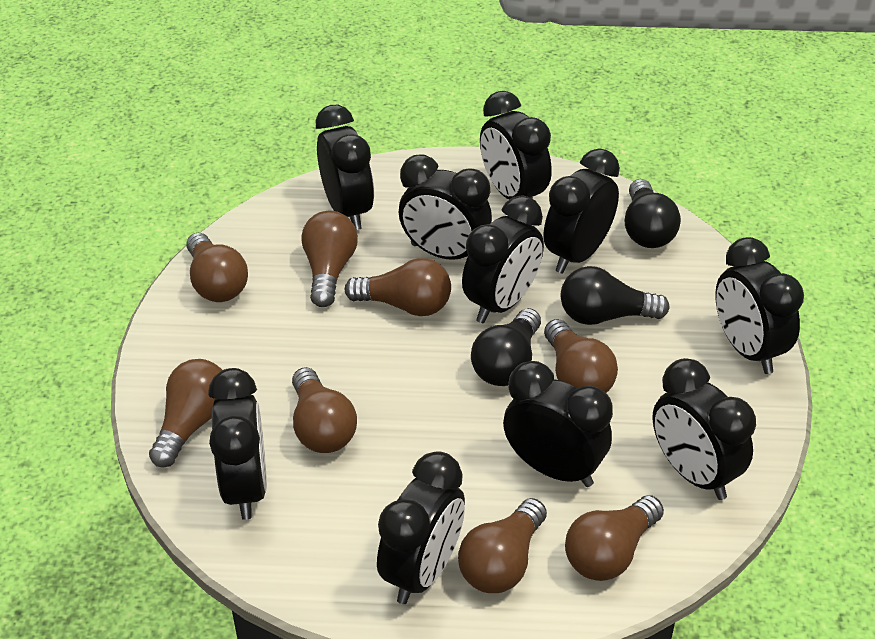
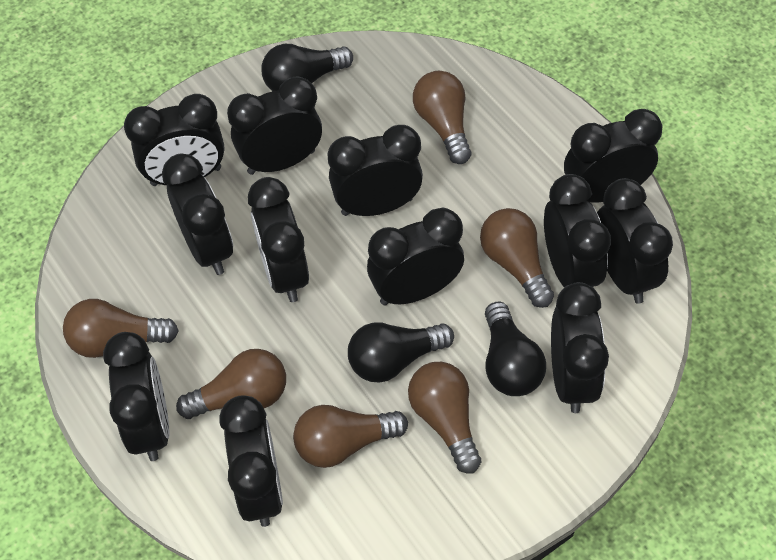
black clock: [208,368,267,520] [316,105,374,230] [377,451,465,604] [399,154,492,260] [462,195,544,323] [480,91,552,200] [503,361,613,487] [544,148,620,274] [652,358,756,500] [715,237,804,374] = 10 -> [103,332,169,461] [124,94,225,186] [162,154,233,275] [220,396,283,527] [227,76,322,175] [248,177,309,302] [328,125,423,216] [367,207,464,305] [544,174,611,287] [551,282,609,413] [564,109,662,203] [597,178,673,304] = 12
brown light bulb: [149,359,222,467] [187,233,248,302] [292,367,357,453] [301,211,358,307] [344,258,451,316] [458,498,547,593] [544,319,618,393] [565,495,664,581] = 8 -> [63,299,179,358] [176,349,286,419] [293,405,408,468] [408,362,481,473] [413,71,471,164] [480,208,554,308] = 6

